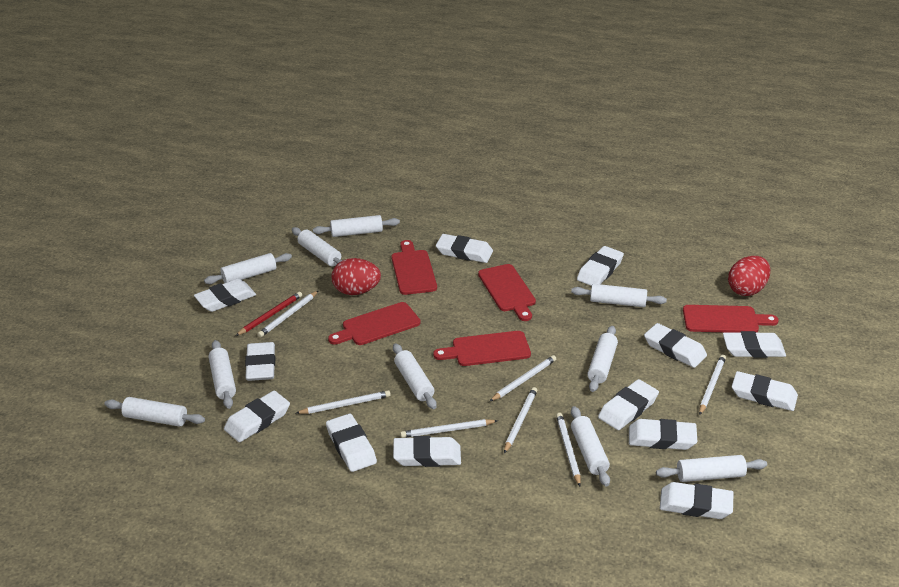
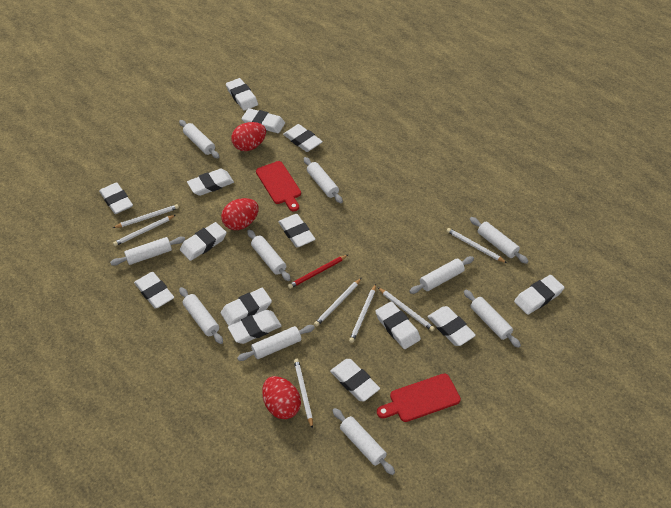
red cutting board: [328,302,421,345] [391,240,437,295] [433,331,531,366] [478,264,536,321] [683,305,779,333] = 5 -> [256,161,301,211] [377,373,461,422] = 2
red egg: [332,258,381,295] [728,256,770,296] = 2 -> [221,198,259,230] [231,122,266,151] [262,376,301,419] = 3
white eraser: [194,279,256,312] [224,391,290,442] [245,342,275,381] [326,414,377,472] [393,436,461,467] [436,234,493,263] [577,246,624,286] [598,379,659,430] [629,419,697,450] [644,323,707,368] [660,482,734,519] [723,331,786,358] [732,371,798,411] = 13 -> [99,182,133,214] [134,272,174,309] [180,222,227,261] [187,169,234,196] [221,288,272,326] [226,78,258,111] [228,310,282,344] [242,108,285,133] [278,214,315,248] [283,124,323,152] [330,359,380,402] [375,301,421,349] [428,306,476,346] [514,275,565,315] = 14

